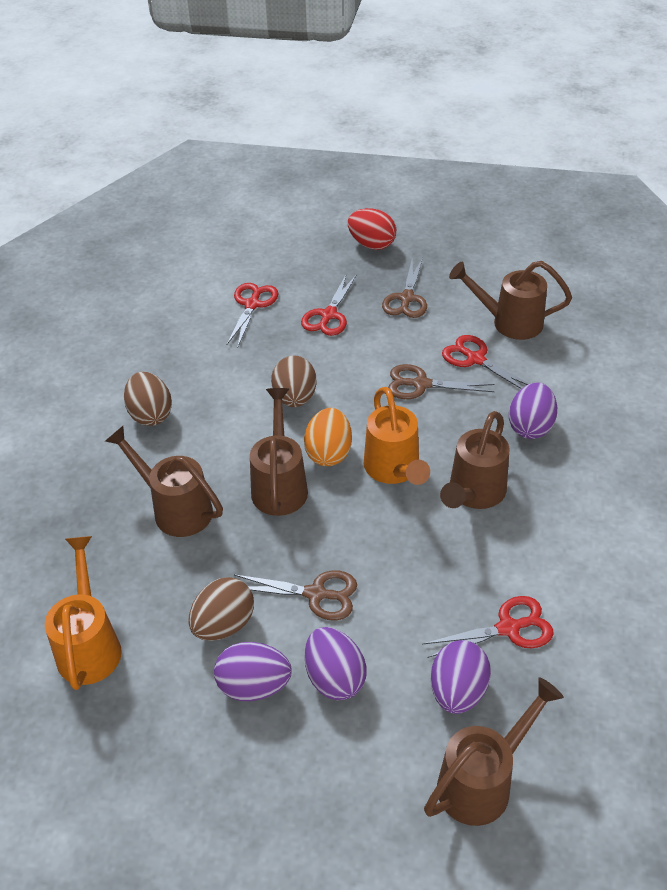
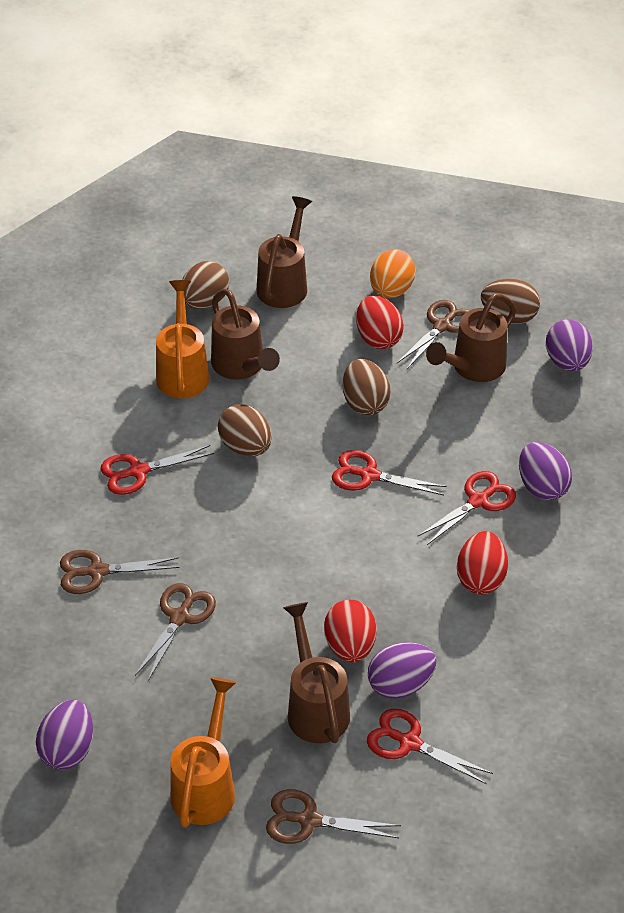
brown egg: [124,372,172,426] [188,577,254,641] [271,355,317,407] = 3 -> [182,261,229,309] [218,404,272,456] [342,359,391,415] [481,279,540,324] = 4
brown scissors: [234,570,357,621] [382,258,427,318] [388,364,495,399] = 3 -> [60,550,180,594] [135,583,216,681] [266,789,401,844] [397,300,470,369] = 4
brown watering can: [105,426,223,537] [250,388,308,516] [424,677,564,826] [440,411,509,509] [449,261,572,340] = 5 -> [211,289,280,380] [257,196,312,308] [283,602,350,743] [426,294,516,382] = 4
red egg: [348,208,396,250] = 1 -> [324,600,377,662] [356,296,404,349] [457,531,508,594] = 3

